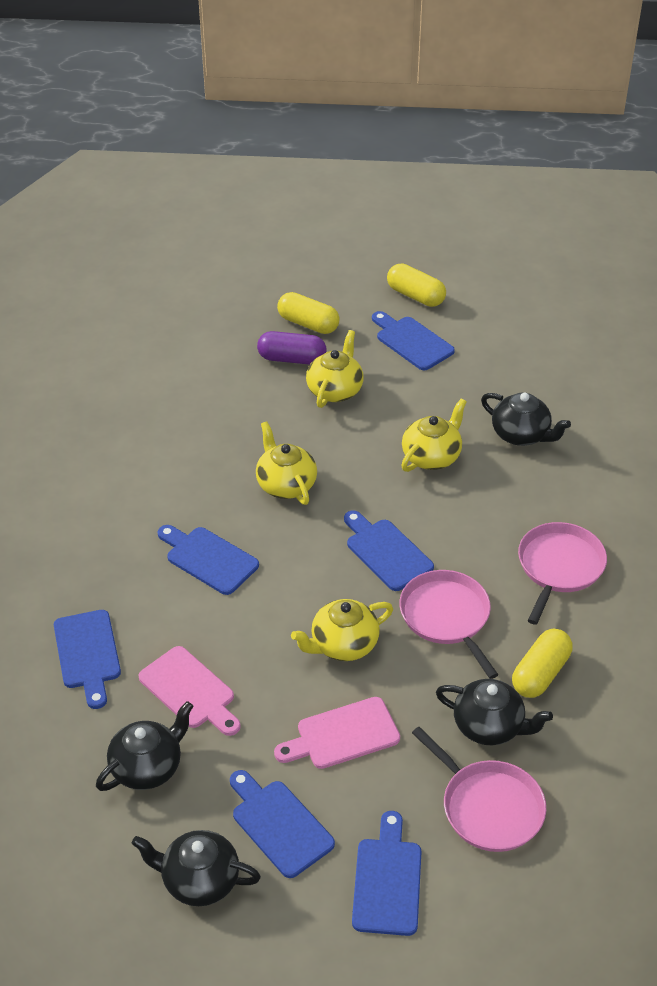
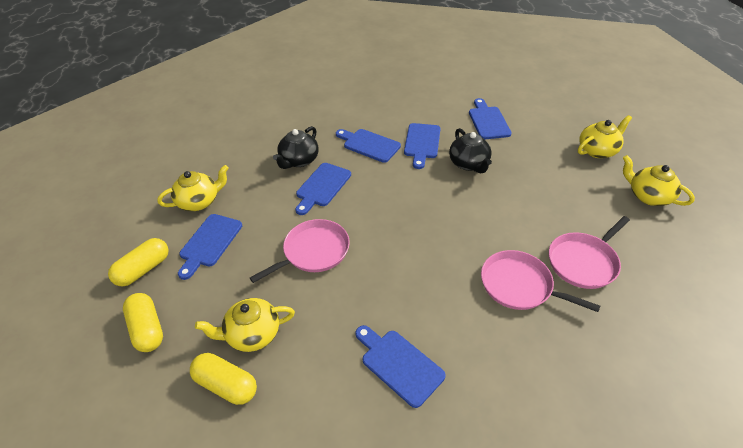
black teapot: [96,701,193,791] [132,830,261,906] [436,679,553,745] [481,392,571,446] = 4 -> [273,126,319,169] [449,128,492,173] = 2
pink cutting board: [139,646,241,736] [274,697,400,769] = 2 -> none = 0
purple capsule: [257,331,326,365] = 1 -> none = 0

